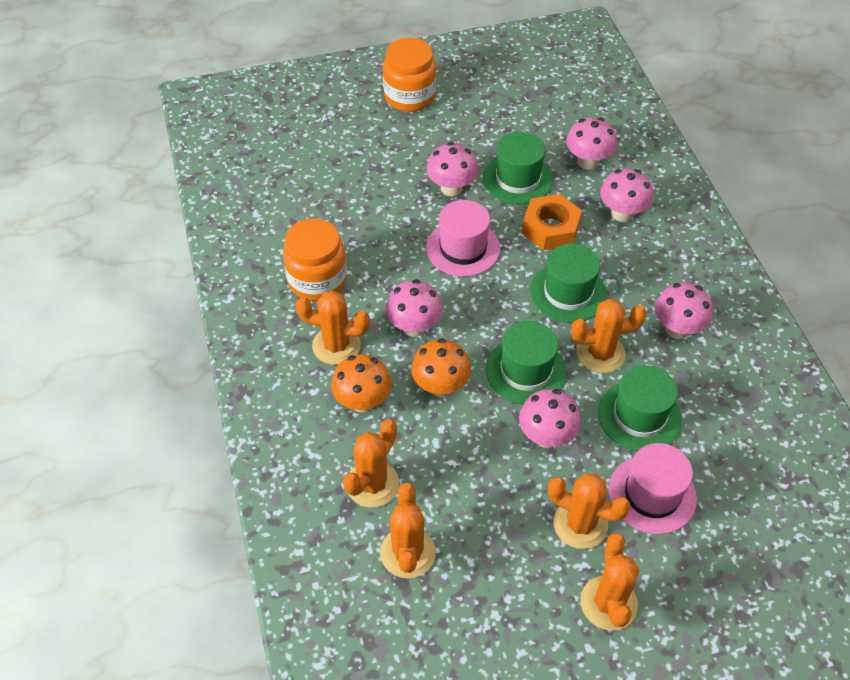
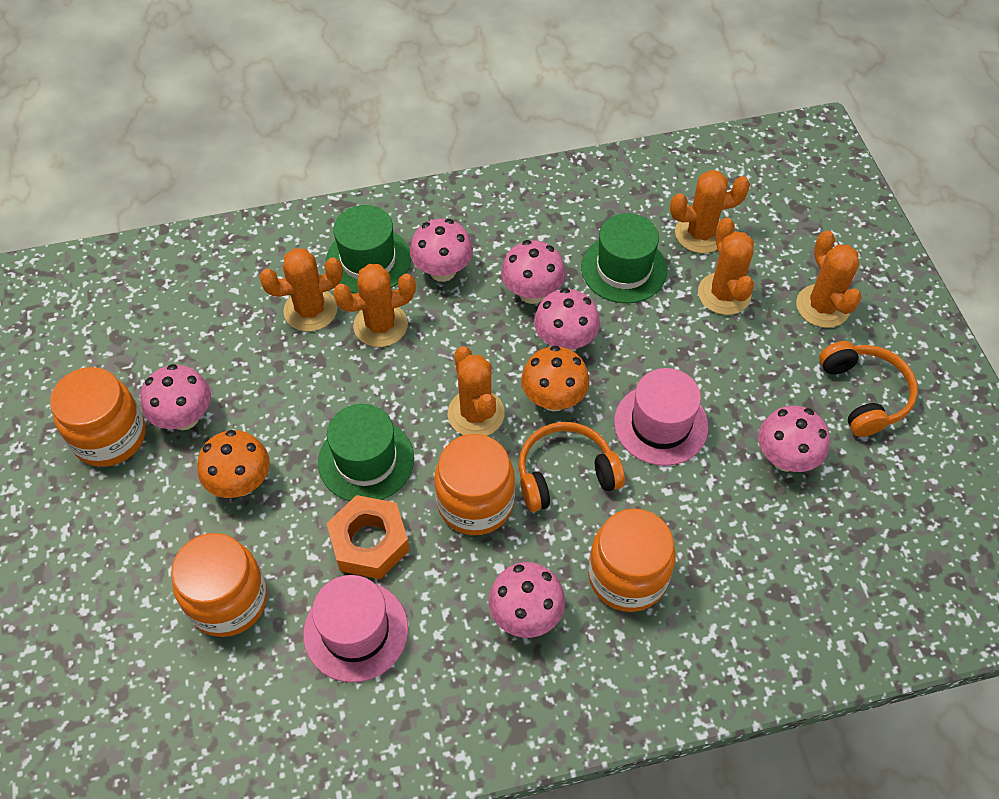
green hat: [483,132,553,204] [486,321,567,404] [530,243,607,323] [598,365,682,451] = 4 -> [318,404,414,501] [325,205,411,293] [581,213,667,303] = 3
orange headphones: none = 0 -> [518,422,625,512] [819,341,918,437] = 2
orange jar: [283,218,347,301] [383,38,436,112] = 2 -> [50,367,146,467] [171,533,267,637] [434,434,515,535] [588,508,675,612] = 4

